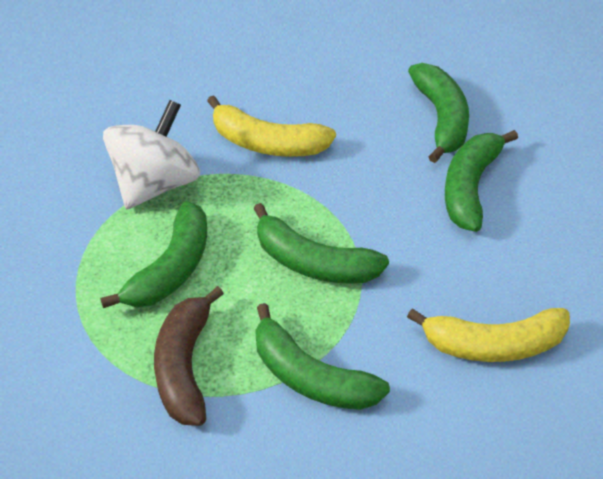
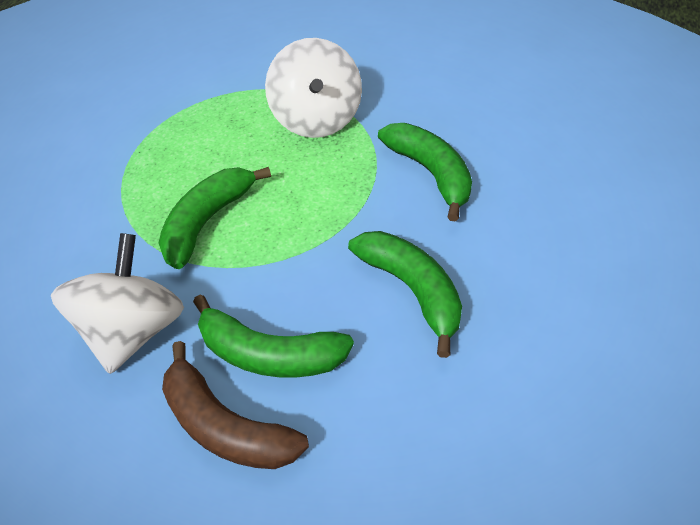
green banana: [100,201,207,308] [253,203,389,284] [255,303,390,410] [408,63,469,163] [445,130,518,232] = 5 -> [159,167,271,269] [193,294,354,378] [348,231,462,358] [378,123,472,222] = 4
white spinning top: [103,100,200,209] = 1 -> [51,233,184,374] [265,38,362,138] = 2
yellow banana: [207,95,336,157] [407,308,570,362] = 2 -> none = 0

